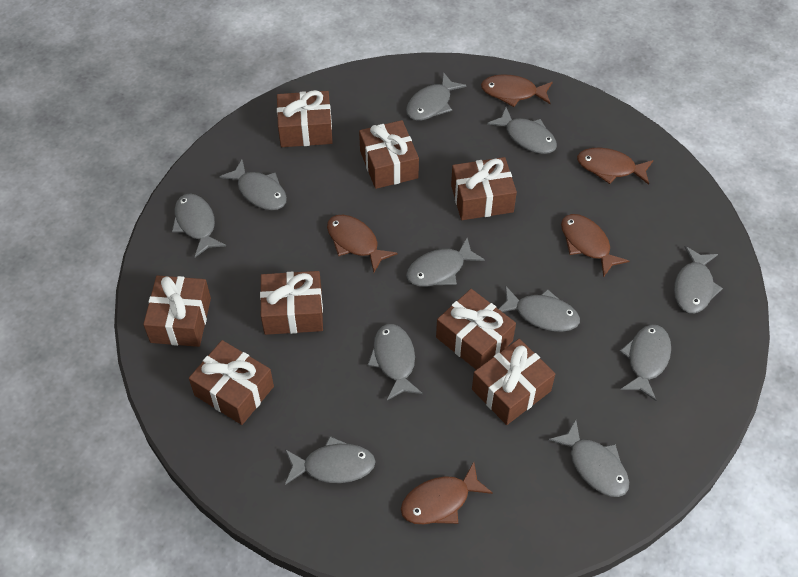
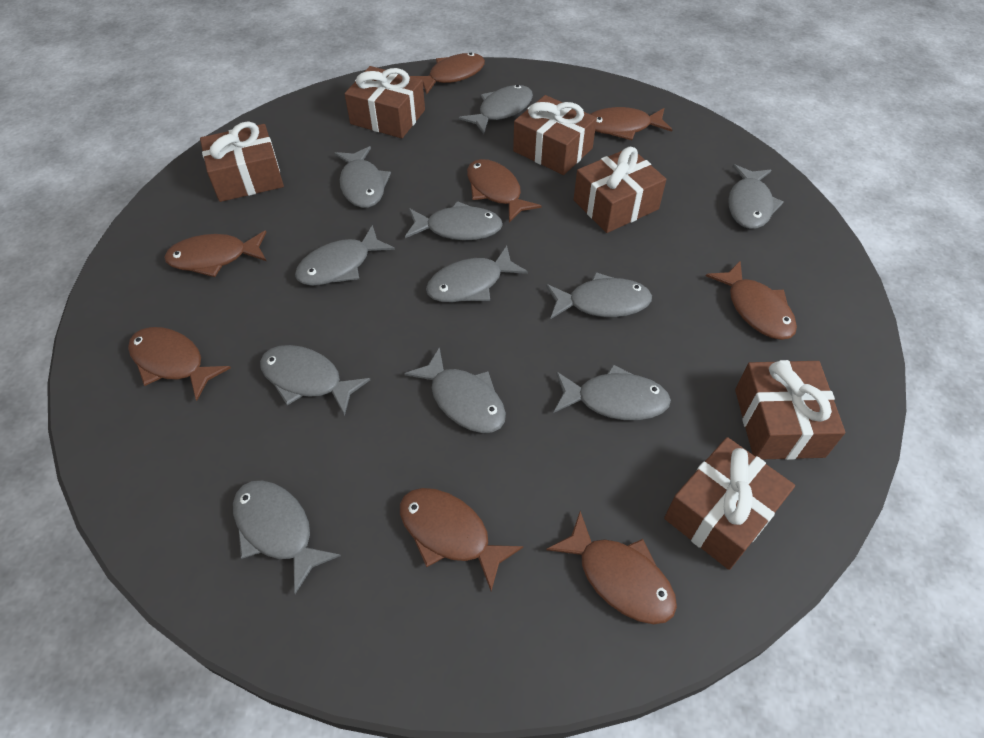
brown fish: [327,215,398,272] [401,462,493,524] [481,74,553,107] [561,214,629,278] [577,148,653,185] = 5 -> [128,327,231,401] [164,231,267,277] [400,488,523,591] [411,53,485,94] [467,159,541,222] [546,511,677,624] [590,107,672,140] [706,261,797,340] = 8
brown gift: [143,275,211,347] [189,340,274,425] [260,271,323,335] [277,90,333,147] [359,120,419,189] [436,289,516,370] [451,157,517,220] [472,339,555,425] = 8 -> [200,121,284,202] [345,66,425,138] [513,95,597,175] [574,147,666,233] [664,437,795,570] [735,360,845,460] = 6

